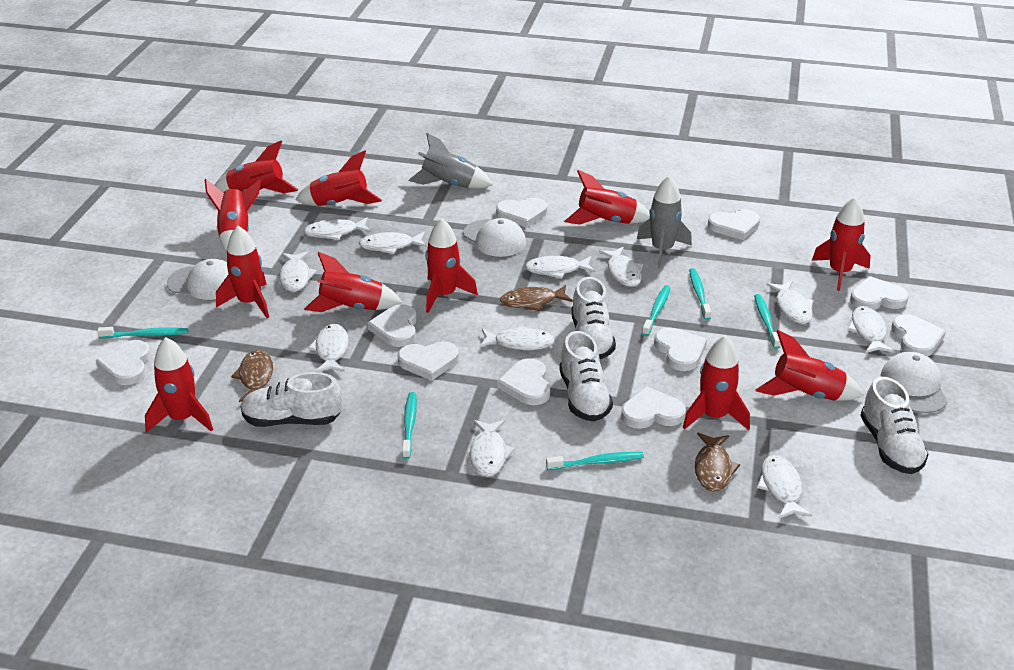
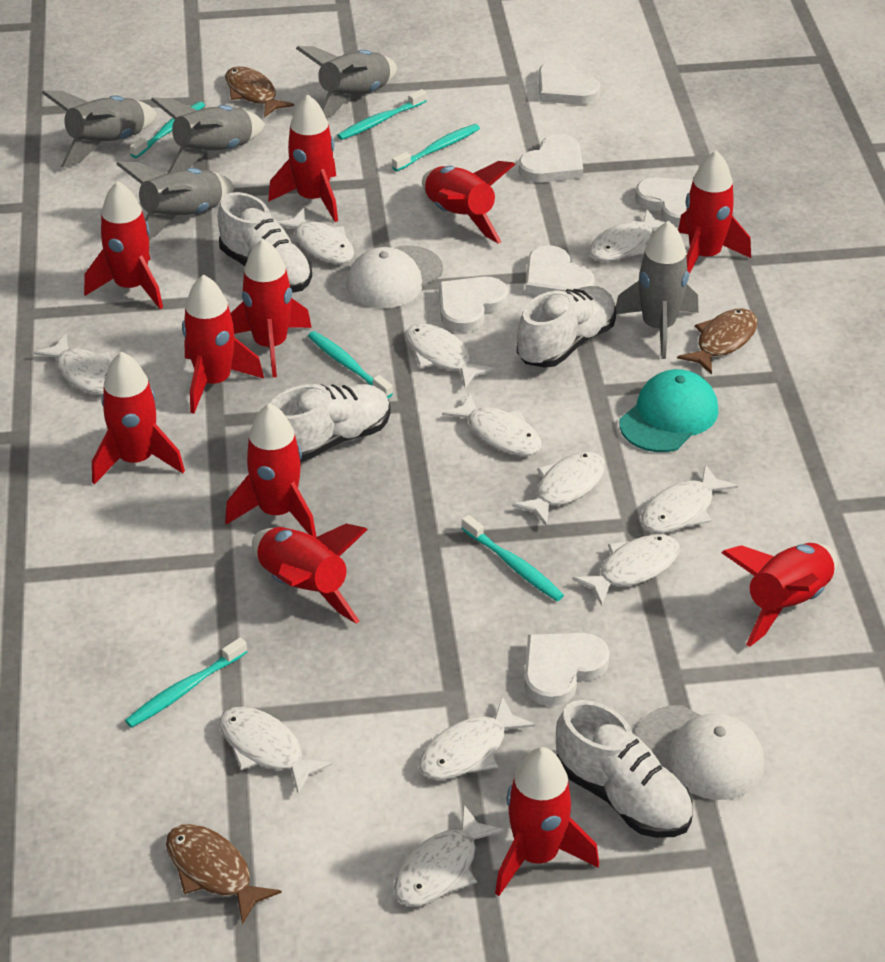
grey rocket: [409,133,493,189] [637,175,692,268] = 2 -> [42,90,157,168] [116,162,235,239] [151,97,265,173] [296,46,397,118] [616,221,699,359] = 5
turquoise cap: none = 0 -> [619,369,718,452] = 1
white cap: [167,259,228,300] [463,218,526,257] [880,352,948,413] = 3 -> [346,245,443,308] [636,705,765,800] = 2
white heart: [96,340,151,385] [367,304,417,347] [398,341,459,381] [496,198,547,228] [497,358,550,405] [621,386,686,429] [654,328,707,371] [708,209,760,240] [850,276,909,310] [891,314,946,357] = 10 -> [439,277,508,333] [518,134,583,183] [524,633,610,706] [525,245,594,296] [538,60,601,105] [635,177,693,227] = 6

